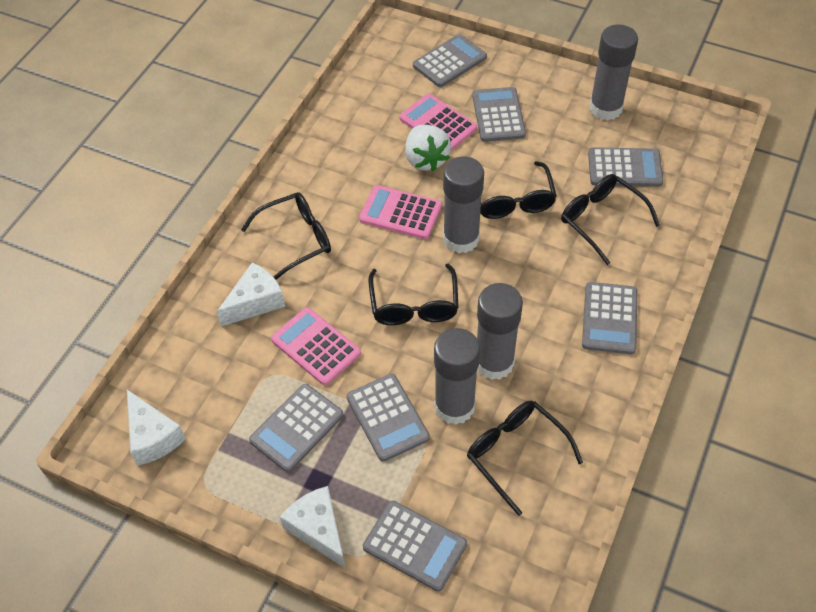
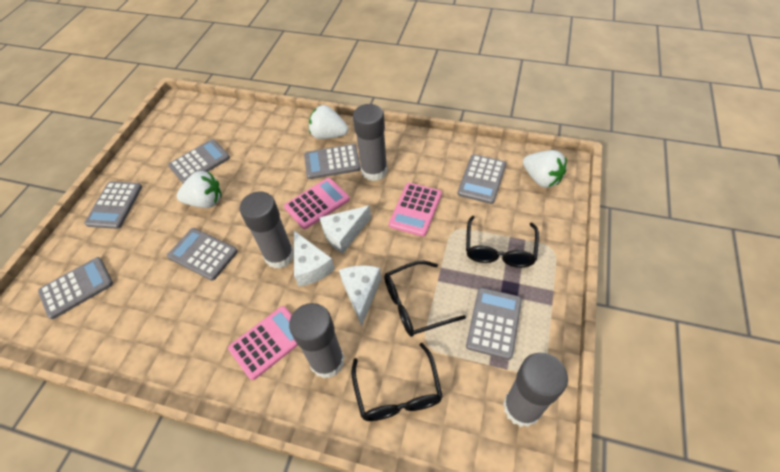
black glasses: [241,192,331,280] [368,264,459,325] [467,401,583,516] [480,161,557,219] [561,174,660,265] = 5 -> [351,343,443,421] [384,261,466,337] [466,216,539,268] = 3
white strawberry: [405,125,451,171] = 1 -> [177,171,222,208] [309,105,348,139] [523,150,567,188] = 3

